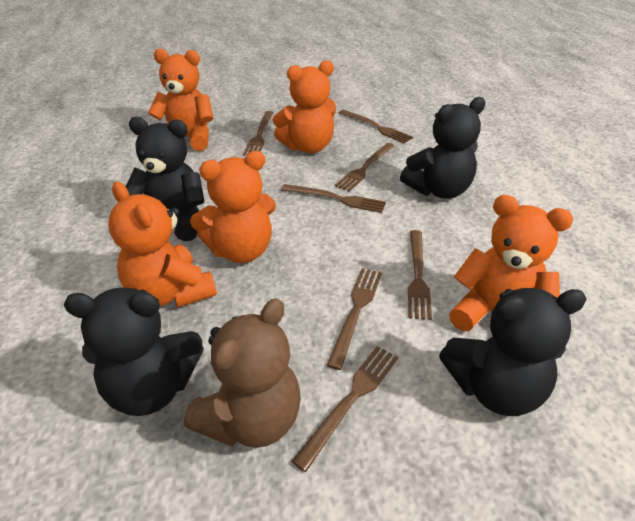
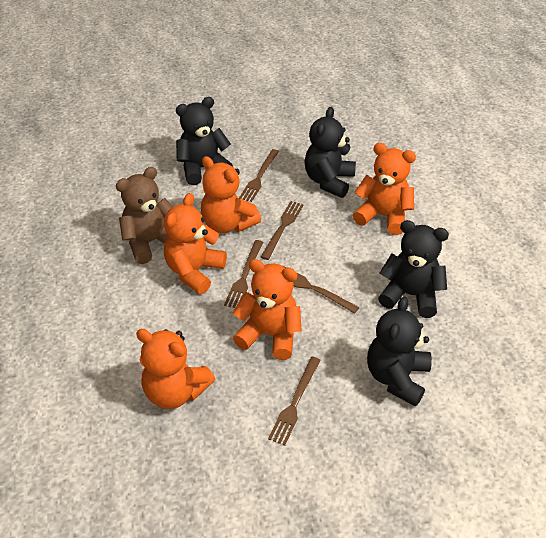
brown fork: [243,111,274,155] [281,184,386,213] [292,346,398,472] [327,268,382,370] [335,143,394,191] [339,110,413,143] [408,230,432,320] = 7 -> [224,240,264,308] [239,149,279,202] [261,201,304,260] [268,357,321,446] [282,265,359,314] = 5

